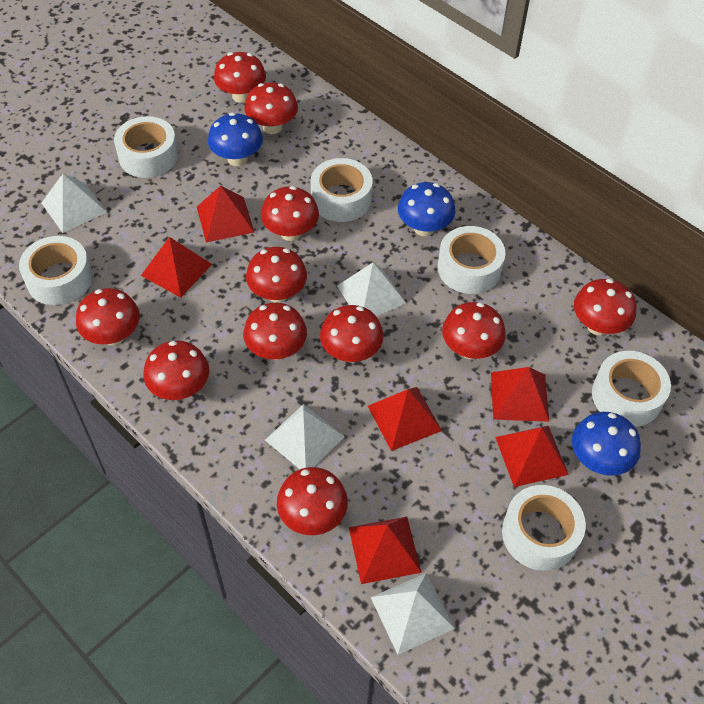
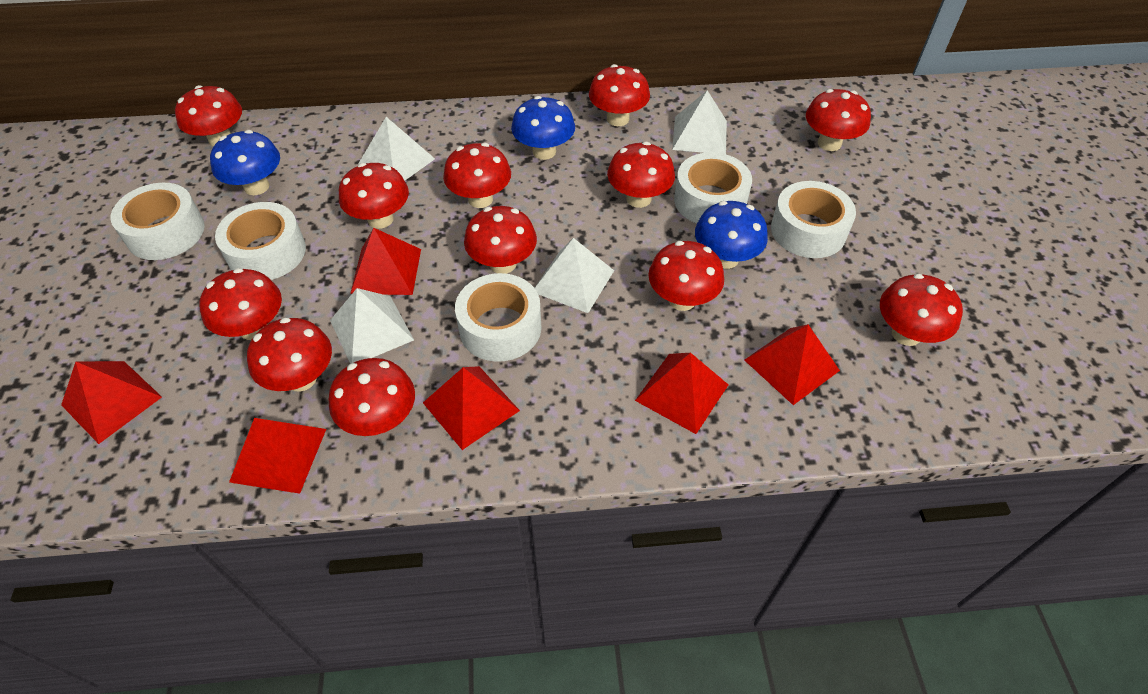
red mushroom: [76,288,140,346] [143,341,209,400] [214,52,266,103] [243,303,307,360] [244,82,298,134] [246,247,307,303] [261,186,319,241] [277,467,348,535] [320,305,384,362] [442,302,506,359] [574,279,637,335] = 11 -> [175,85,242,147] [199,268,282,340] [247,317,332,392] [329,358,415,436] [339,163,409,229] [443,143,511,208] [464,206,537,274] [589,64,650,126] [607,142,675,208] [648,241,724,311] [806,89,871,151] [880,274,963,346] = 12
white tape: [19,236,93,305] [114,116,178,178] [311,158,373,222] [438,226,505,294] [502,485,586,571] [592,351,671,427] = 6 -> [111,183,205,260] [215,202,306,280] [455,273,542,362] [674,152,752,223] [771,181,856,258] = 5

